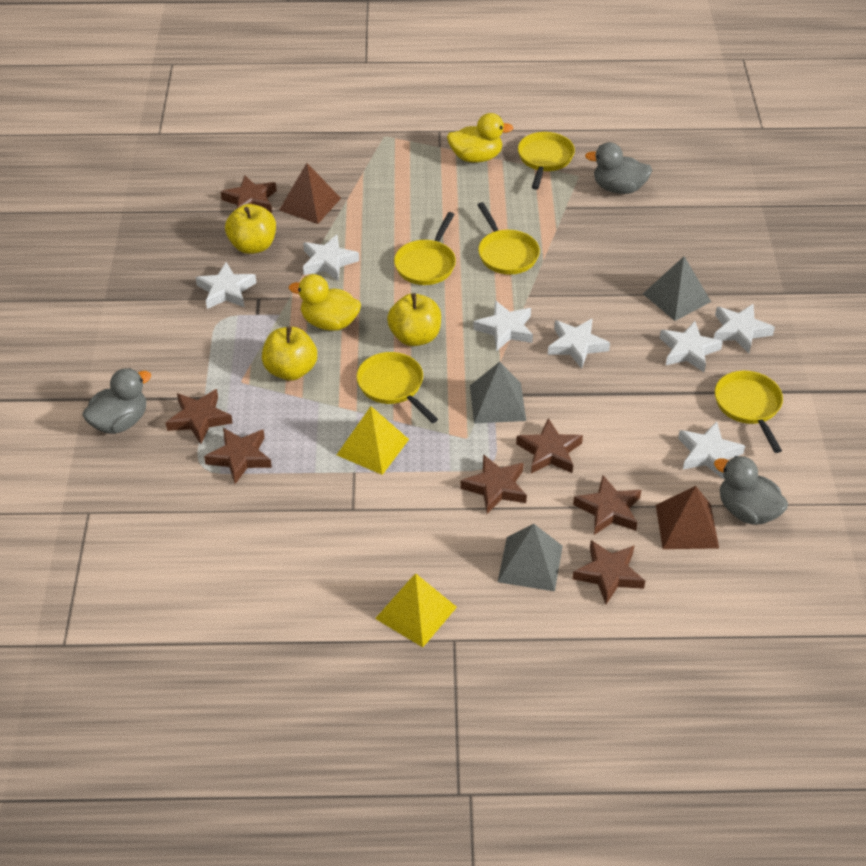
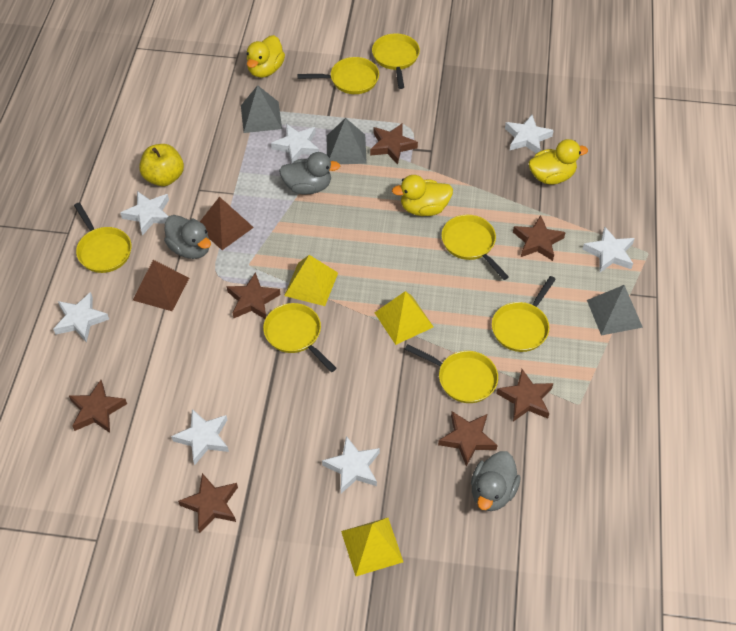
yellow apple: [225,204,276,254] [262,327,317,381] [387,293,441,346] = 3 -> [139,144,184,186] = 1
yellow duck: [289,274,361,331] [447,113,514,163] = 2 -> [247,35,285,78] [392,175,453,216] [528,139,588,185] = 3
yellow pan: [356,352,438,423] [394,212,456,285] [478,202,540,275] [518,132,575,190] [715,371,783,453] = 5 -> [74,203,131,273] [263,303,337,372] [297,57,379,94] [372,33,420,89] [405,344,498,403] [442,215,509,280] [492,276,556,352] = 7
yellow pyramid: [337,406,409,475] [375,573,457,647] = 2 -> [284,255,338,306] [341,518,403,576] [374,291,433,345] = 3

